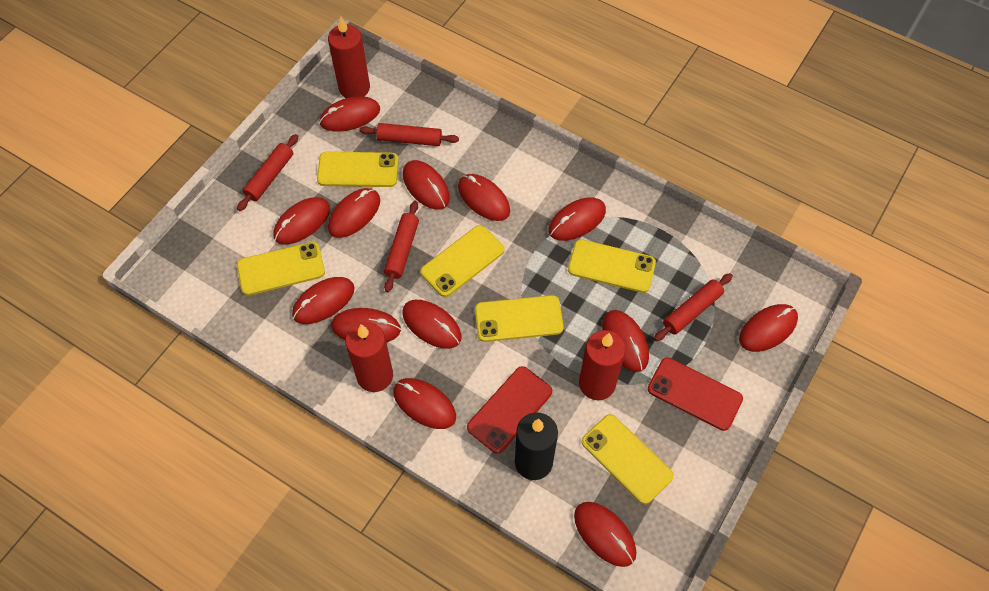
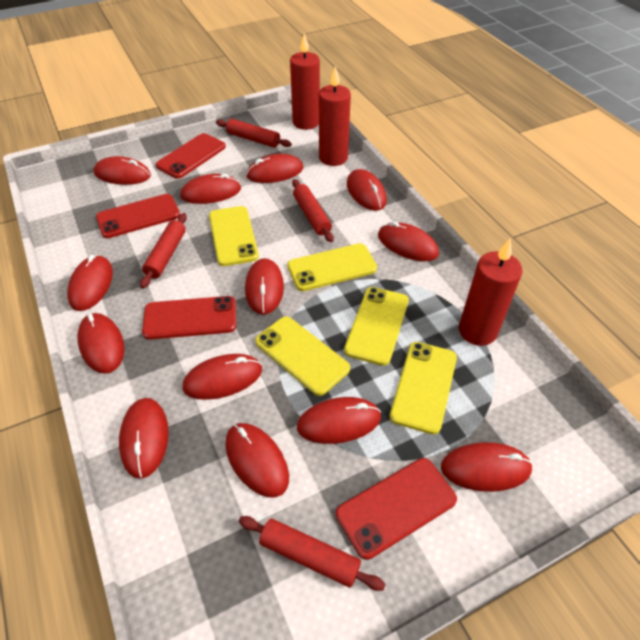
black candle: [515,412,558,480] = 1 -> none = 0
red phone: [467,366,552,453] [648,357,743,431] = 2 -> [96,194,180,238] [142,296,236,340] [156,133,226,179] [336,458,457,560] = 4
yellow phone: [237,242,325,295] [317,152,398,187] [420,225,505,297] [475,295,563,342] [568,239,656,293] [582,414,674,504] = 6 -> [209,206,259,266] [255,316,350,396] [287,243,377,291] [344,287,409,366] [390,342,457,434] = 5

